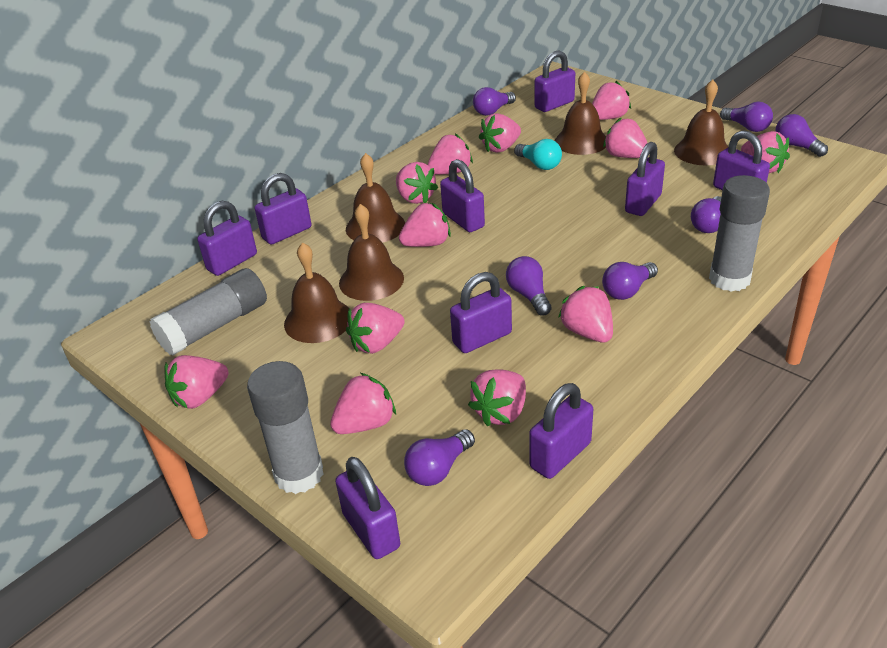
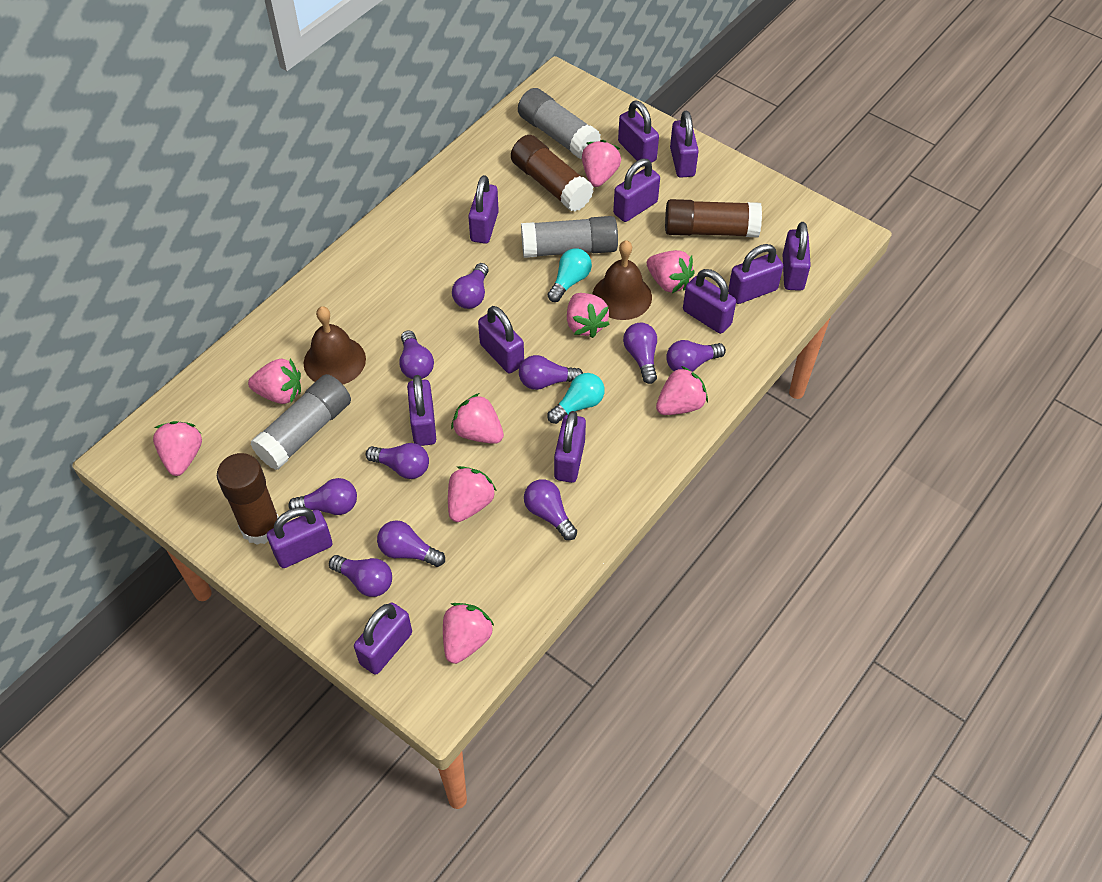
brown bell: [284,242,349,343] [339,204,404,301] [346,153,405,243] [555,72,606,155] [674,80,728,166] = 5 -> [304,306,366,384] [592,240,652,320] = 2
brown glue stick: none = 0 -> [217,453,279,545] [511,135,594,212] [665,199,762,237] = 3
pink strawberry: [164,355,229,409] [330,373,396,434] [346,303,405,354] [396,162,438,204] [399,202,451,247] [427,133,473,174] [468,369,526,426] [479,113,521,153] [558,286,613,343] [592,81,631,120] [603,117,647,158] [741,131,790,173] = 12 -> [153,421,202,476] [248,359,301,404] [443,603,494,664] [448,466,496,522] [451,393,504,444] [567,293,609,338] [582,140,621,187] [647,250,695,293] [656,366,708,415] = 9
purple light bulb: [404,429,475,486] [473,87,516,116] [506,256,552,316] [602,262,658,300] [691,196,721,233] [720,102,773,132] [775,114,828,157] = 7 -> [289,478,357,515] [329,555,392,597] [366,443,429,479] [377,520,445,567] [399,330,434,379] [452,263,489,309] [519,355,583,390] [524,479,577,540] [623,323,657,384] [666,340,726,372] = 10
purple padlock: [197,201,257,276] [255,173,311,245] [335,457,400,559] [440,159,485,232] [450,272,512,353] [529,383,593,479] [535,50,575,112] [625,142,665,216] [713,130,770,191] = 9 -> [267,507,333,568] [354,603,412,675] [407,375,436,446] [468,175,499,244] [478,306,524,373] [554,411,586,483] [613,159,660,222] [618,100,659,163] [670,111,699,178] [683,269,736,334] [728,244,783,304] [783,222,811,291] = 12
turquoise light bulb: [514,139,562,170] = 1 -> [547,373,605,424] [548,248,592,302] = 2

